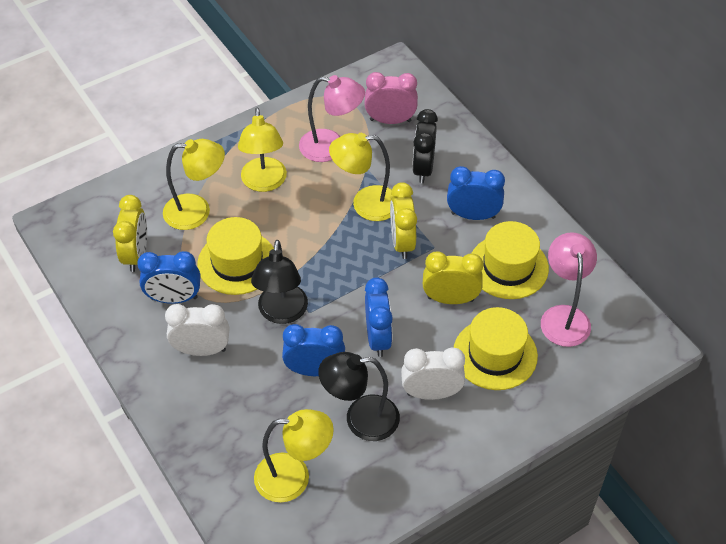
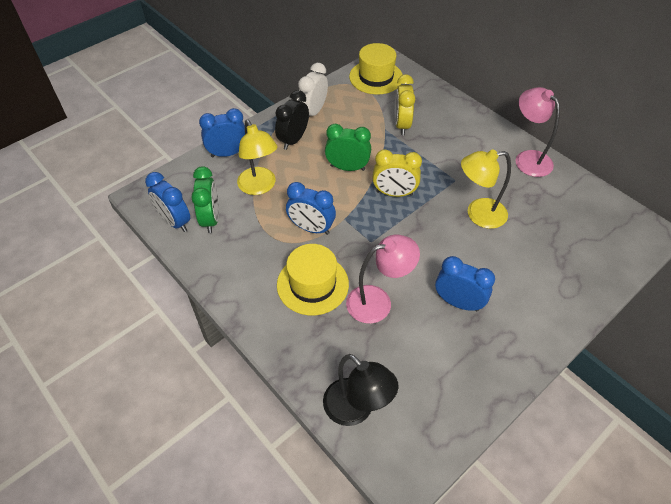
black lamp: [251,240,308,324] [318,352,400,441] = 2 -> [323,354,398,426] = 1
green clock: none = 0 -> [191,166,219,233] [325,124,371,171] = 2
pink clock: [364,72,418,124] = 1 -> none = 0
white clock: [165,304,229,356] [401,347,465,400] = 2 -> [298,63,328,116] = 1
yellow clock: [113,195,147,272] [390,182,417,259] [423,251,483,304] = 3 -> [373,149,422,197] [395,74,415,135] = 2
yellow hat: [197,217,274,295] [454,307,538,390] [472,221,549,299] = 3 -> [277,244,349,315] [349,43,403,95] = 2
yellow lamp: [163,139,225,230] [238,108,287,192] [254,409,334,502] [329,133,392,221] = 4 -> [237,120,277,195] [461,149,511,229] = 2

